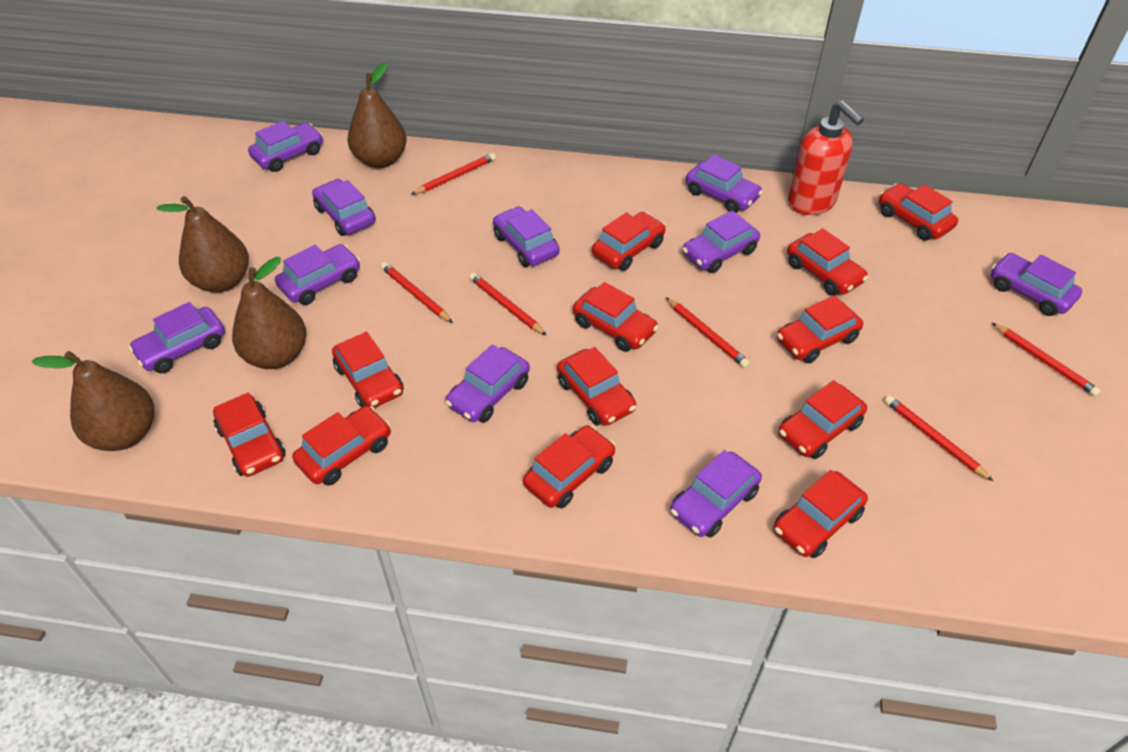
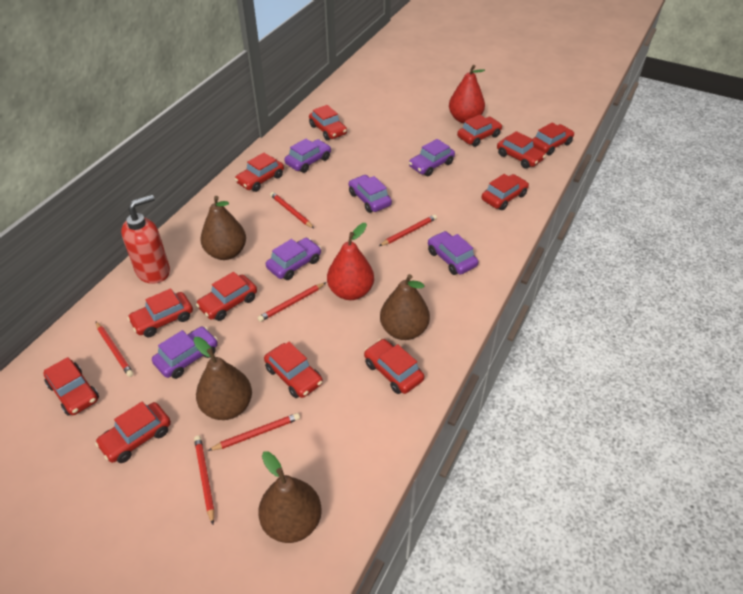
purple car: [129,302,225,373] [248,121,323,172] [275,244,360,305] [312,179,376,236] [445,344,530,423] [493,207,560,267] [670,450,762,538] [682,211,760,273] [686,155,763,213] [991,253,1082,316] = 10 -> [152,327,218,379] [266,238,321,280] [284,139,331,173] [349,175,392,213] [409,139,455,176] [428,231,478,275] = 6
red pear: none = 0 -> [327,223,374,300] [449,65,485,123] = 2

